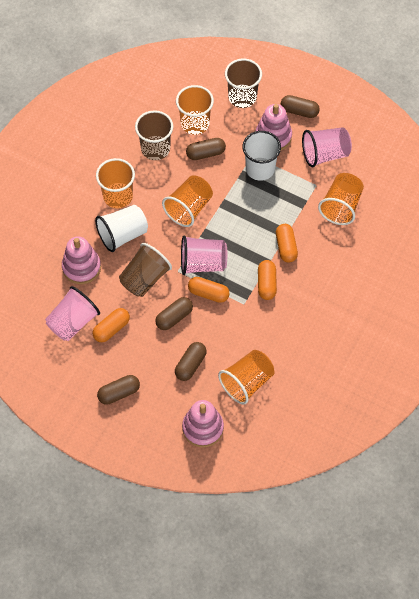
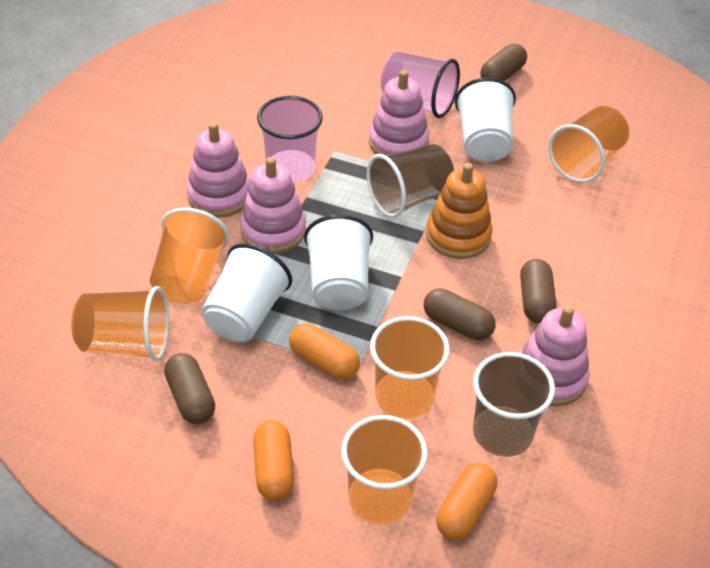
brown capsule: [97,375,140,405] [155,297,193,330] [175,342,207,381] [186,138,226,160] [281,95,320,118] = 5 -> [164,353,215,424] [423,289,496,340] [480,44,527,81] [520,259,557,324] = 4
brown cup: [119,243,172,297] [135,110,173,160] [225,59,262,108] = 3 -> [367,144,454,218] [473,352,555,457] = 2
orange capsule: [93,308,130,342] [188,277,230,303] [258,260,277,300] [276,224,298,263] = 4 -> [253,420,294,501] [289,323,360,379] [436,463,497,540] = 3
orange stacking toy: none = 0 -> [426,163,493,259] = 1
pink cup: [45,286,100,341] [181,235,227,275] [302,127,352,167] = 3 -> [257,96,323,183] [381,52,460,118] = 2
pink stacking toy: [62,236,101,284] [182,400,224,448] [256,104,292,150] = 3 -> [187,122,250,218] [240,157,306,254] [369,70,429,155] [520,305,590,407] = 4
white cup: [95,205,148,252] [242,131,281,181] = 2 -> [201,243,292,342] [304,214,373,310] [455,78,516,162] = 3

